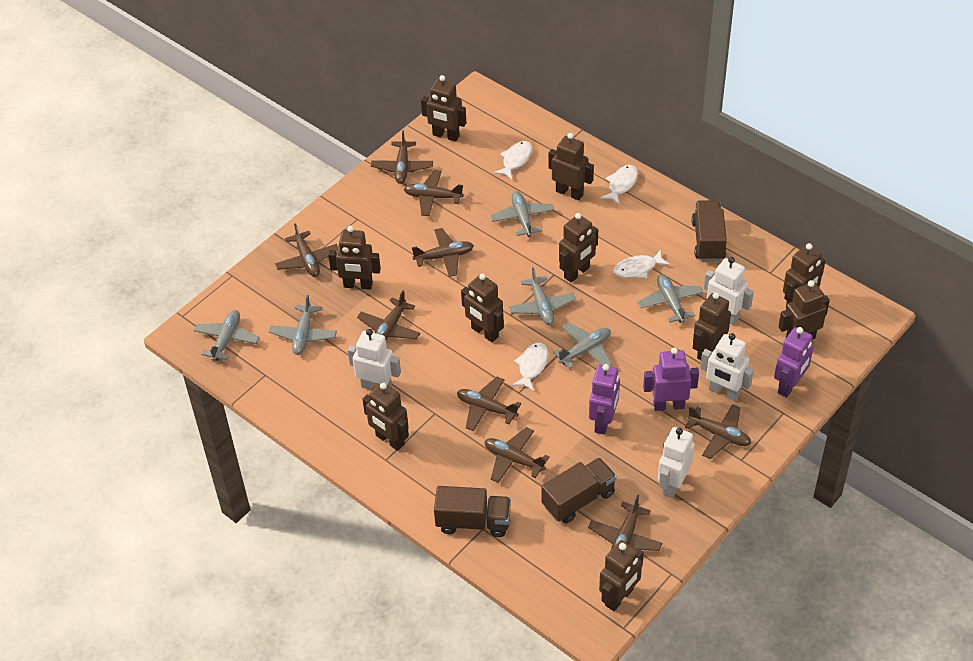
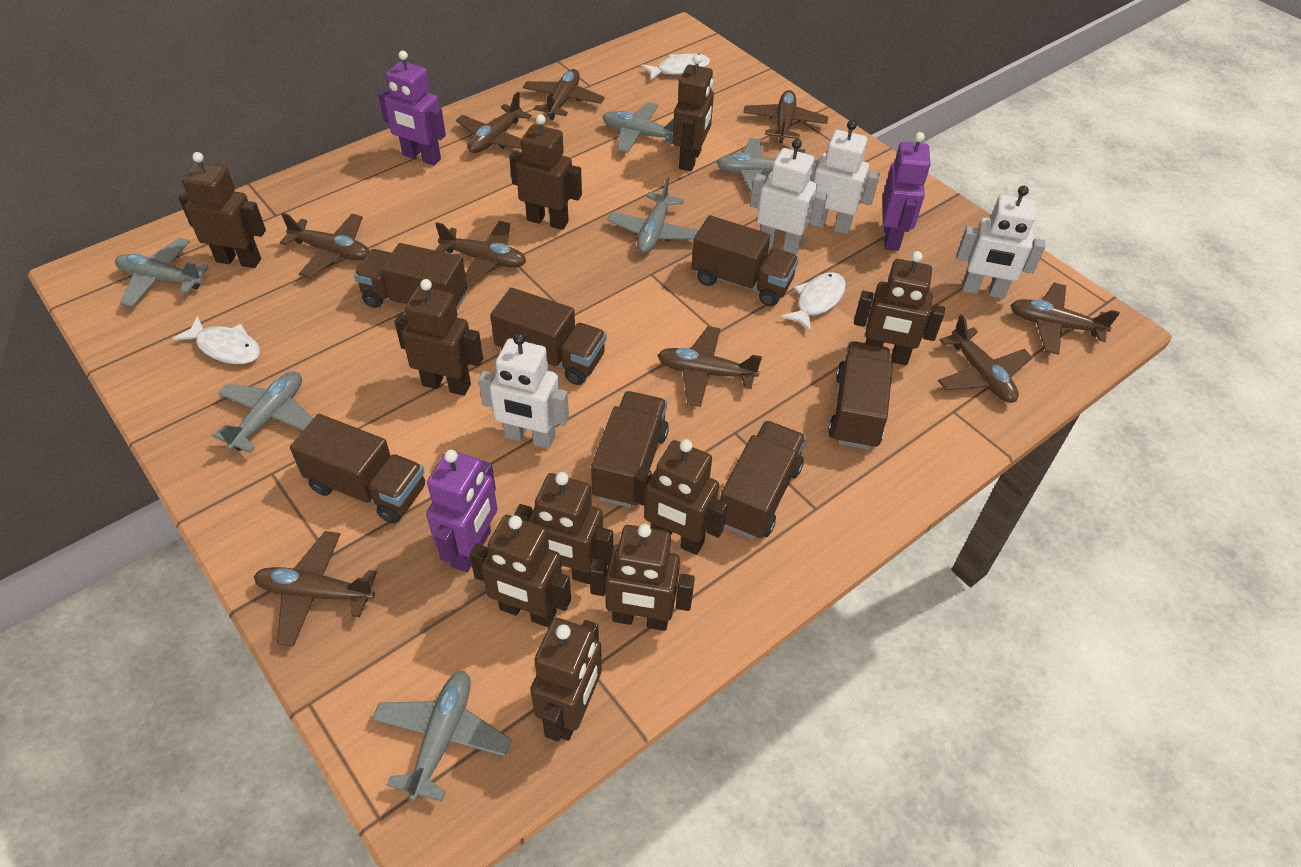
brown truck: [434,486,511,537] [541,457,617,523] [692,200,727,261] = 3 -> [290,414,425,524] [354,243,467,310] [490,288,606,385] [591,391,669,508] [692,215,799,306] [720,421,806,539] [828,341,893,450] = 7
white fish: [494,141,532,180] [512,342,548,391] [600,165,638,205] [613,249,670,278] = 4 -> [173,316,260,364] [641,53,710,80] [781,272,846,332] = 3

